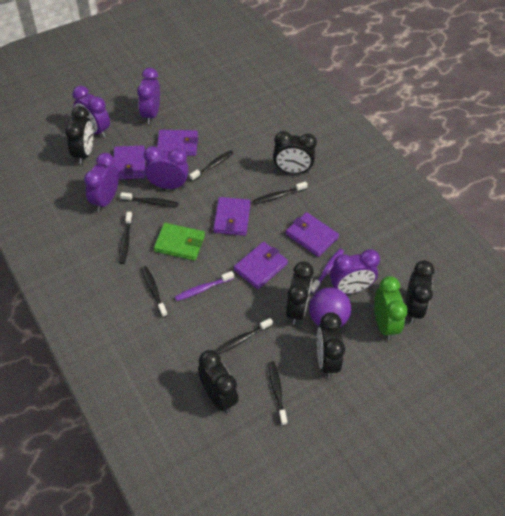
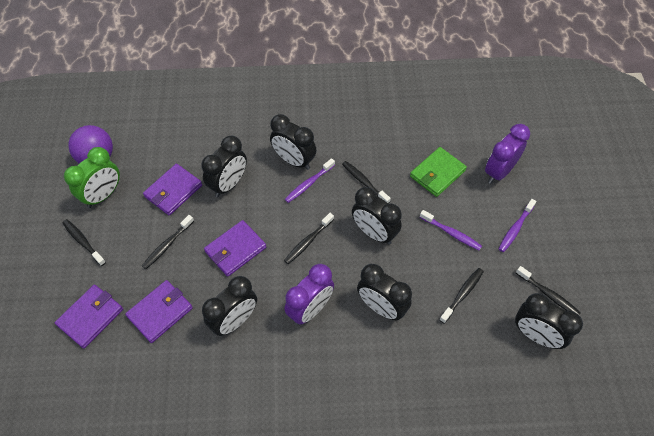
black toothbrush: [119,212,133,264] [120,192,178,207] [141,266,168,318] [189,150,233,181] [214,318,273,354] [253,182,308,204] [268,361,287,426] = 7 -> [62,219,106,266] [142,215,194,269] [284,213,334,264] [342,161,391,204] [439,268,484,324] [516,266,581,315] = 6
purple clock: [73,86,110,138] [84,153,119,212] [137,68,160,124] [144,146,189,189] [330,249,380,294] = 5 -> [284,264,334,325] [485,124,530,184] = 2
purple toothbrush: [175,271,234,301] [310,249,344,294] = 2 -> [285,158,335,203] [420,210,482,250] [499,199,536,252] = 3
purple wallet: [113,145,145,180] [157,130,198,156] [213,197,251,236] [234,242,288,289] [286,212,339,257] = 5 -> [55,285,123,349] [125,280,193,343] [143,164,202,215] [204,220,266,277] = 4

